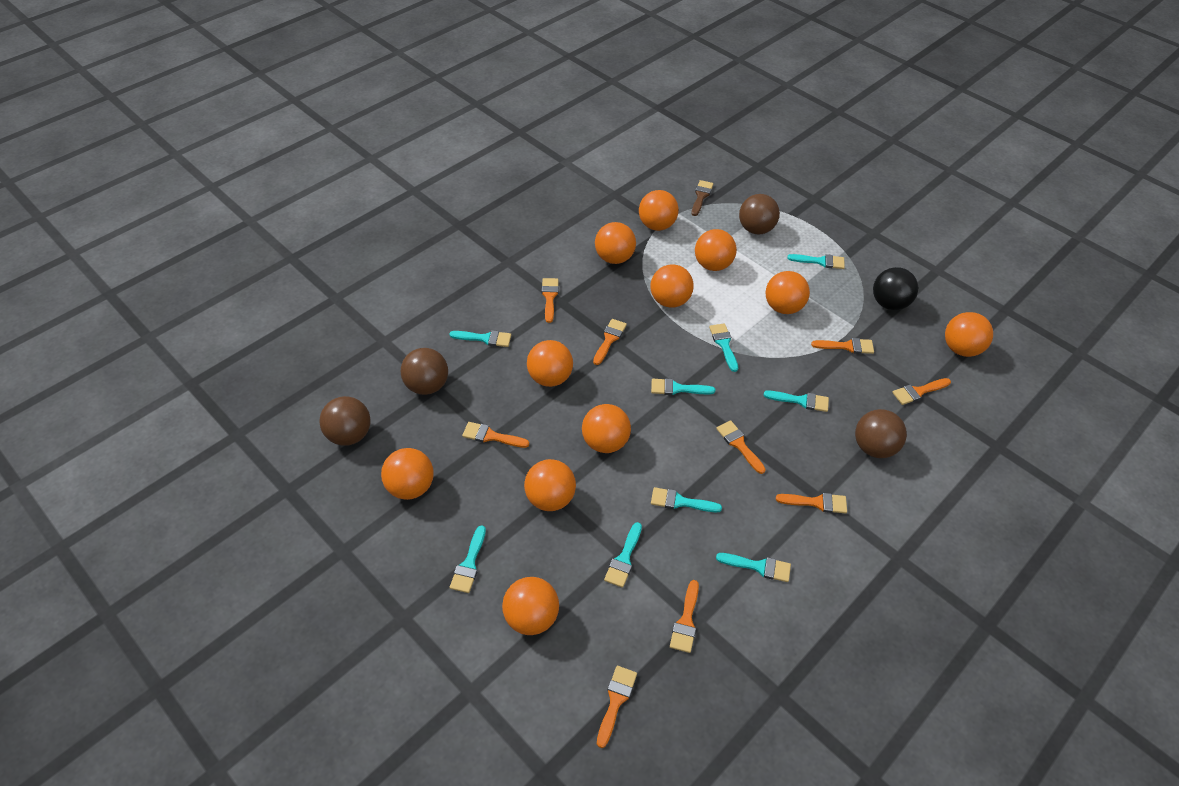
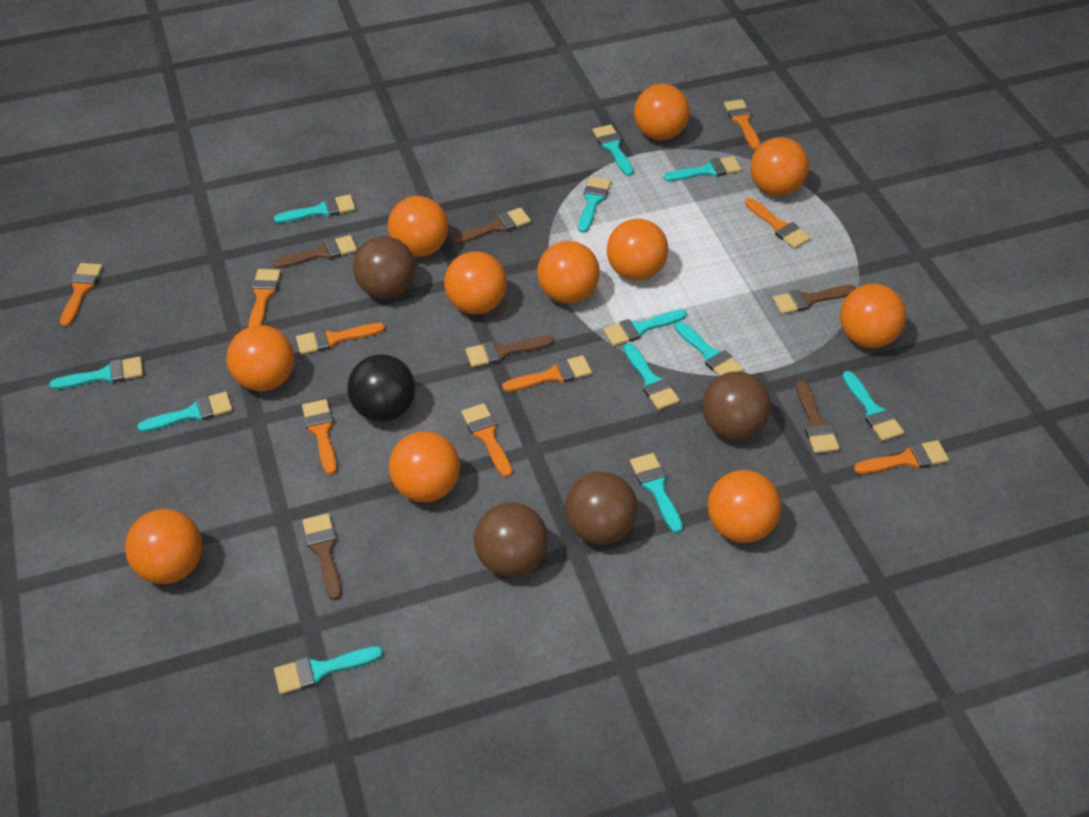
brown brush: [692,180,713,216] = 1 -> [273,235,357,268] [302,513,341,600] [452,208,531,244] [465,335,554,367] [773,285,856,314] [796,380,839,453] = 6
turquoise brush: [449,330,511,347] [450,525,486,593] [604,522,642,588] [651,378,715,395] [651,487,722,512] [709,323,738,372] [716,553,791,582] [763,391,829,412] [787,254,845,269] = 9 -> [50,357,143,390] [137,392,233,432] [274,194,356,223] [274,646,383,694] [578,176,611,233] [592,125,633,176] [603,309,687,346] [624,343,680,410] [630,453,683,533] [664,156,741,181] [674,321,743,376] [842,371,904,441] = 12

